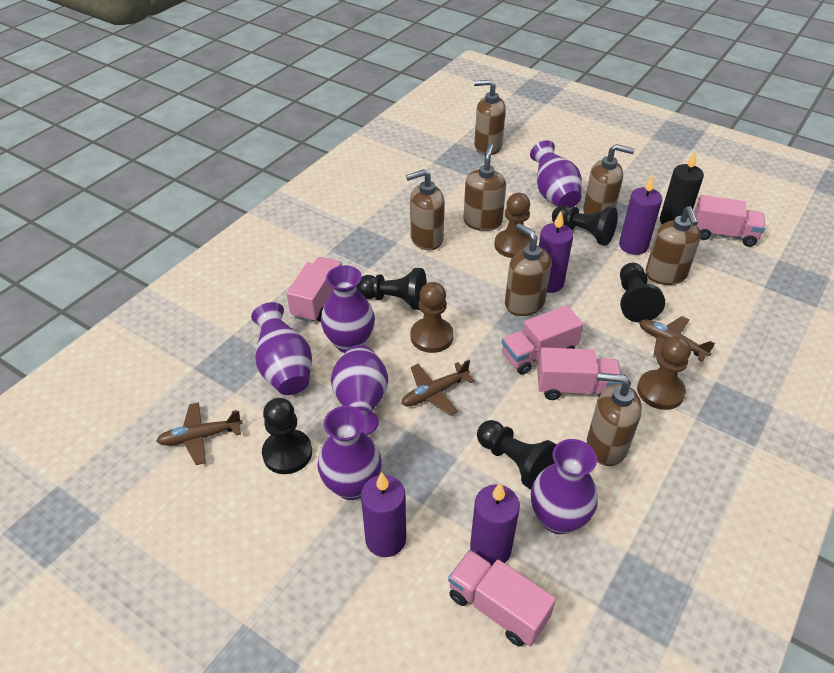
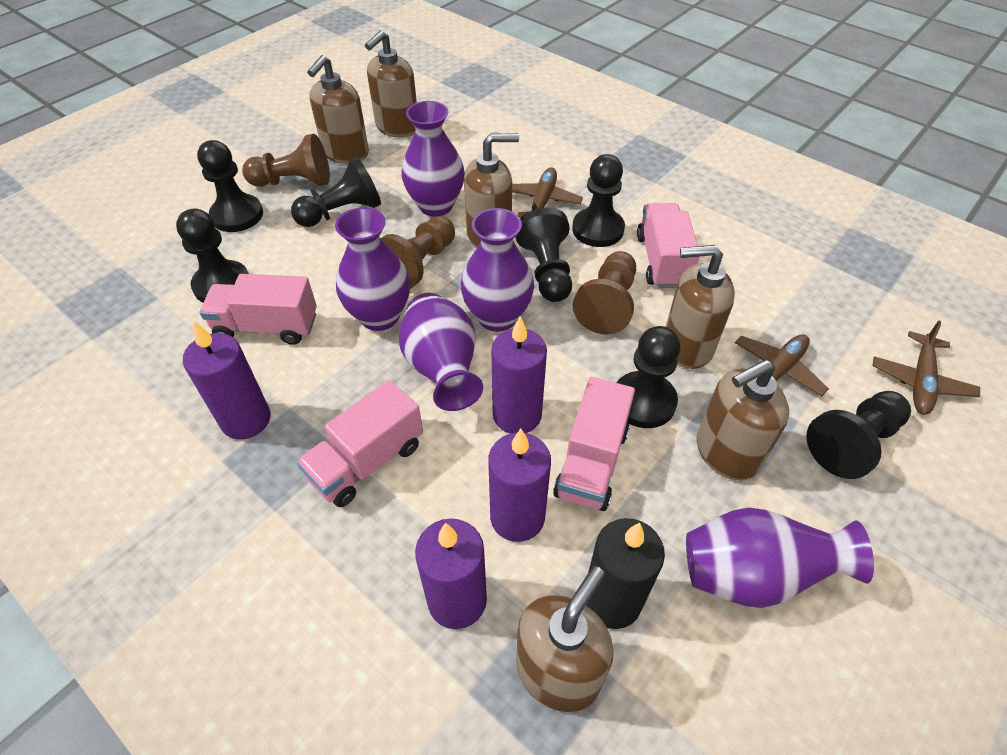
black pawn: [262,398,312,474] [356,268,427,310] [477,420,557,490] [552,205,618,246] [620,263,665,322] = 5 -> [176,209,249,303] [197,140,263,232] [291,157,381,227] [515,207,572,302] [572,154,625,247] [616,326,681,428] [806,391,911,479] = 7
brown soap dispenser: [406,169,445,251] [463,144,506,231] [474,80,506,155] [505,223,552,316] [583,144,635,214] [587,373,642,466] [645,206,701,285] = 7 -> [307,55,369,164] [365,30,417,138] [464,133,519,248] [516,566,614,712] [666,245,735,369] [697,360,789,481] = 6
pink truck: [286,257,342,323] [448,550,556,647] [501,305,584,375] [537,347,622,400] [694,195,765,247] = 5 -> [200,274,317,345] [296,380,423,507] [553,377,635,511] [637,203,699,288] = 4
purple vase: [251,302,312,395] [317,406,382,500] [321,265,375,353] [331,345,388,435] [530,140,582,208] [531,439,598,534] = 6 -> [335,207,410,331] [399,293,483,411] [401,101,465,217] [461,208,534,332] [686,508,874,608] = 5

